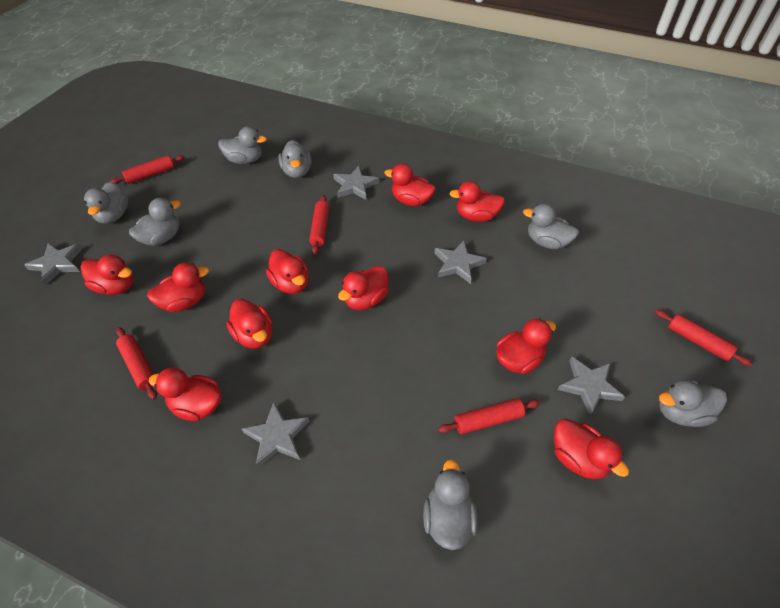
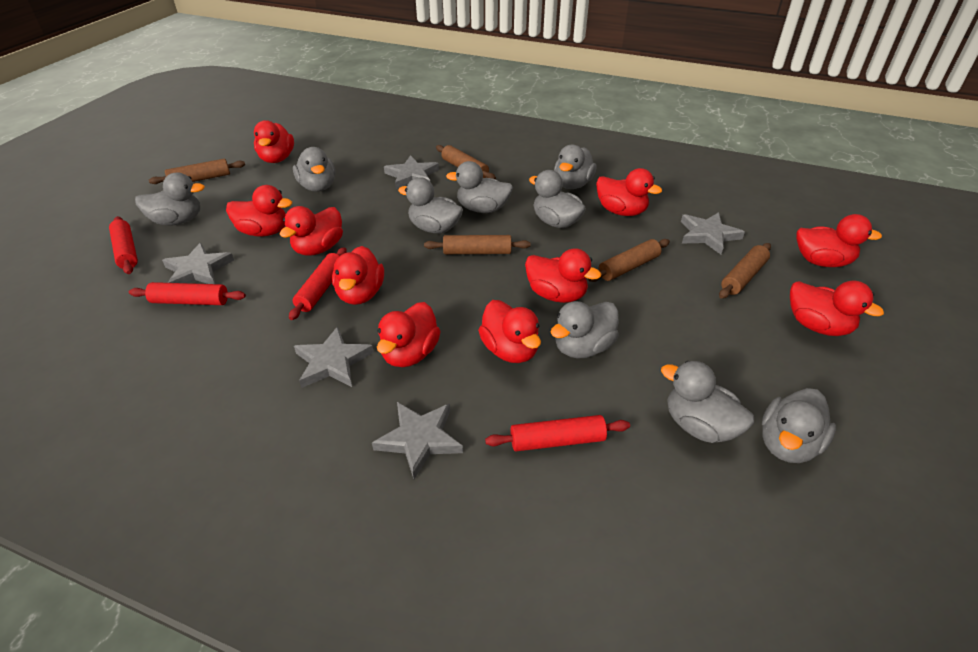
brown rolling pin: none = 0 -> [149,159,245,184] [424,235,531,254] [436,145,496,179] [588,239,670,282] [719,243,771,299] = 5
grey duck: [84,181,128,224] [129,198,181,246] [218,126,267,164] [279,140,312,178] [423,459,477,550] [523,204,579,249] [659,380,727,427] = 7 -> [135,173,205,225] [293,147,335,192] [398,177,463,234] [446,161,513,213] [529,170,586,228] [550,301,619,358] [554,145,597,189] [661,361,754,443] [762,388,836,463] = 9
red rolling pin: [111,155,185,184] [116,327,157,400] [309,195,329,254] [438,398,540,434] [655,310,753,366] = 5 -> [109,216,138,274] [129,282,246,305] [289,247,347,320] [485,415,630,451] = 4

